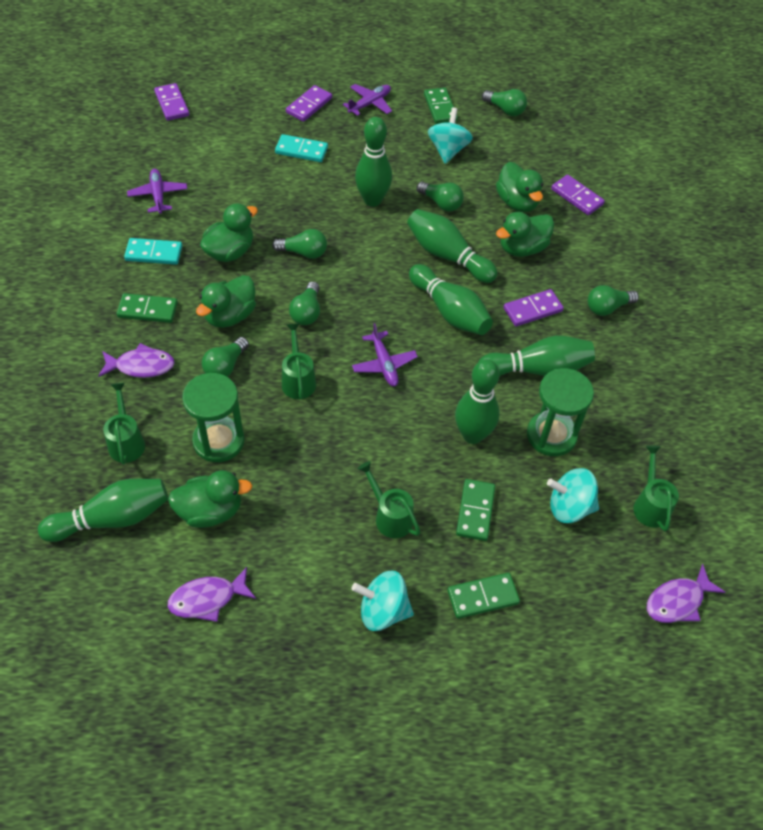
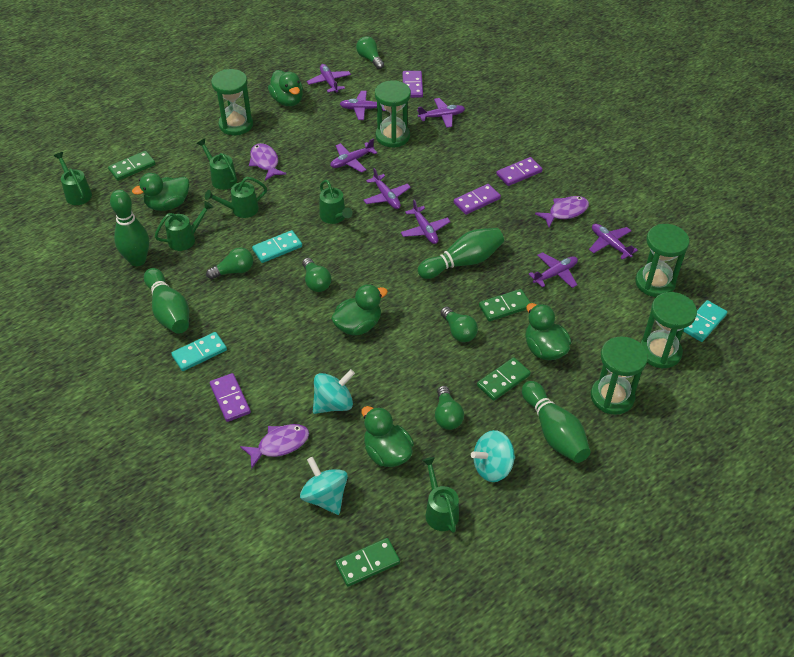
green bowling pin: [38,479,168,542] [355,117,392,207] [407,209,498,283] [409,264,493,335] [455,359,500,444] [478,336,595,376] = 6 -> [110,190,149,266] [144,268,189,334] [418,228,504,279] [522,381,590,463] = 4
green hourglass: [182,373,245,462] [527,368,594,456] = 2 -> [211,69,253,135] [375,80,411,148] [591,336,648,415] [635,224,690,297] [641,292,697,369] = 5
green light bulb: [202,337,249,377] [272,229,327,259] [289,281,320,325] [416,182,464,212] [482,89,527,116] [588,285,639,316] = 6 -> [206,247,253,279] [302,258,331,292] [356,36,384,69] [435,386,464,430] [440,307,478,342] = 5
green watering can: [103,383,145,464] [282,323,316,399] [358,461,420,538] [633,446,679,531] = 4 -> [54,152,92,205] [155,201,213,251] [197,139,237,190] [205,177,267,218] [320,180,352,224] [422,457,459,533] = 6
purple plane: [127,169,187,214] [343,84,392,116] [352,323,418,386] = 3 -> [307,64,351,93] [330,139,377,173] [340,91,386,120] [363,168,411,209] [401,200,450,244] [417,98,465,128] [529,252,578,288] [589,224,638,260] = 8
turquoise domino: [124,238,182,265] [275,134,328,162] = 2 -> [171,332,227,371] [252,230,302,263] [683,300,727,342] = 3

